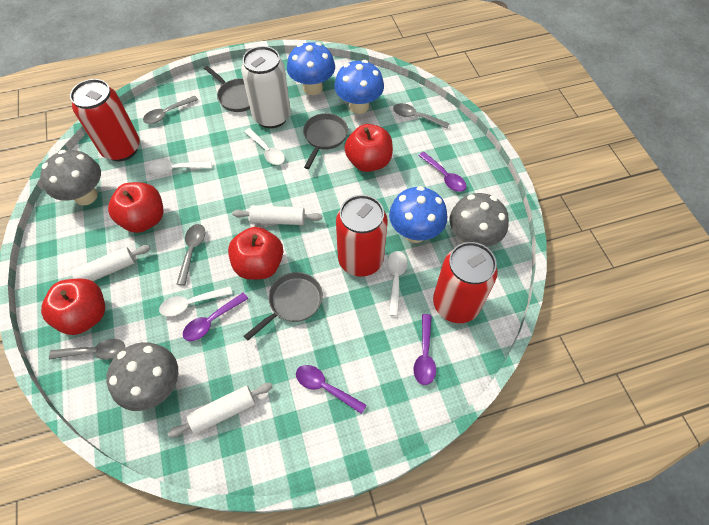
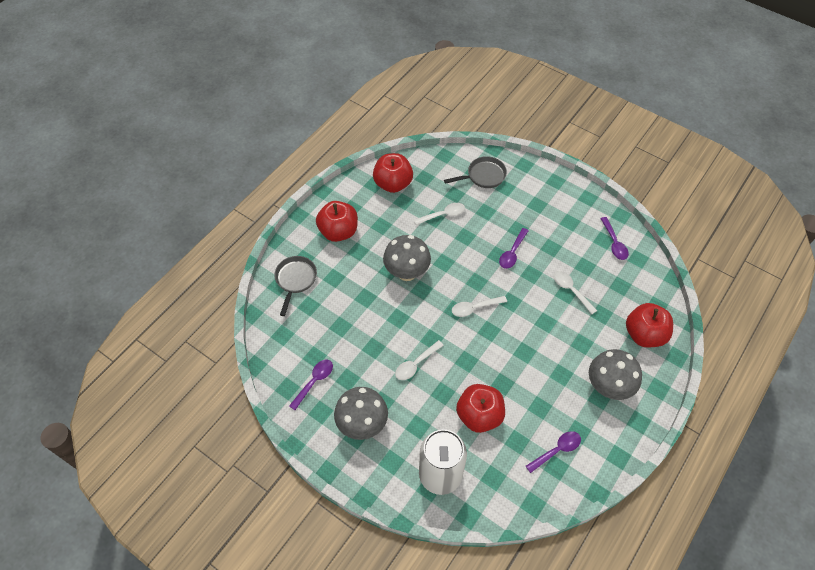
blue mushroom: [287,42,335,95] [334,60,384,114] [389,186,447,243] = 3 -> none = 0
grey pan: [204,66,250,112] [244,272,323,341] [303,113,348,169] = 3 -> [275,256,317,316] [444,156,507,188] = 2
grey spoon: [49,339,125,360] [143,96,198,124] [177,224,205,286] [393,103,450,128] = 4 -> none = 0
red can: [70,79,140,161] [336,195,388,277] [433,242,498,323] = 3 -> none = 0
white rolling pin: [58,245,151,282] [168,383,273,437] [232,205,322,225] = 3 -> none = 0

